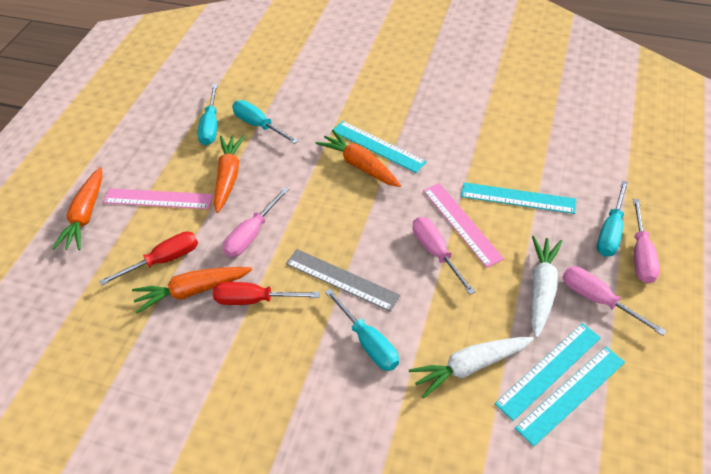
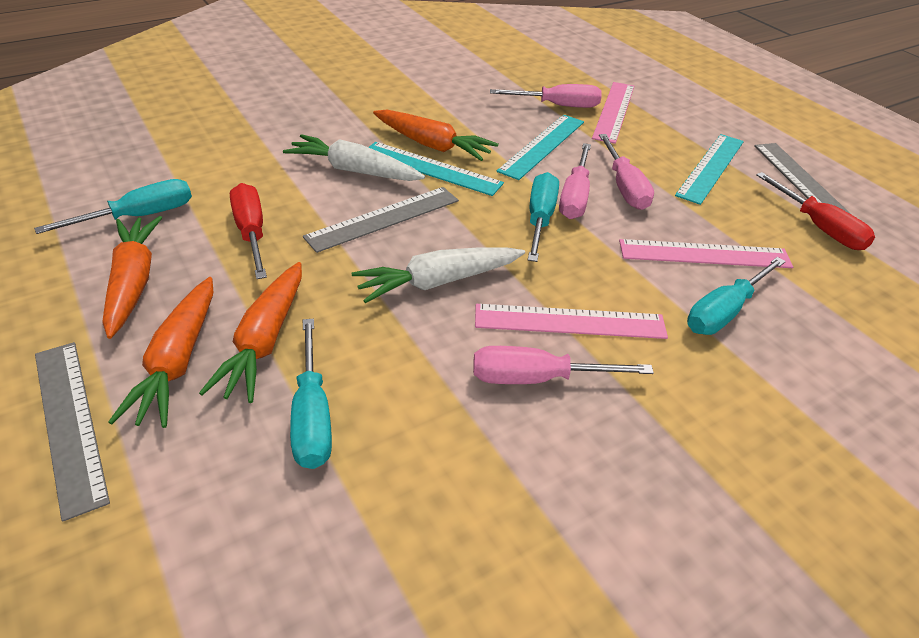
grey ruler: [286,249,401,312] = 1 -> [35,342,110,522] [303,187,459,253] [755,143,852,215] = 3
pink ruler: [103,188,213,209] [423,183,504,268] = 2 -> [475,304,668,339] [592,82,634,144] [619,239,793,268] = 3
turquoise ruler: [333,121,427,173] [461,182,576,214] [495,323,601,421] [515,347,625,447] = 4 -> [369,142,504,196] [497,115,584,180] [675,134,744,205] = 3

